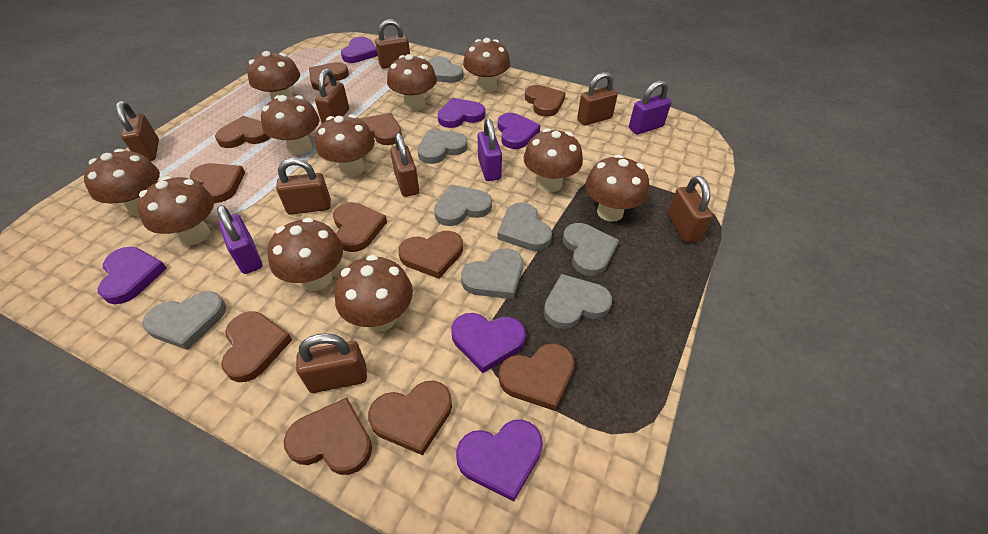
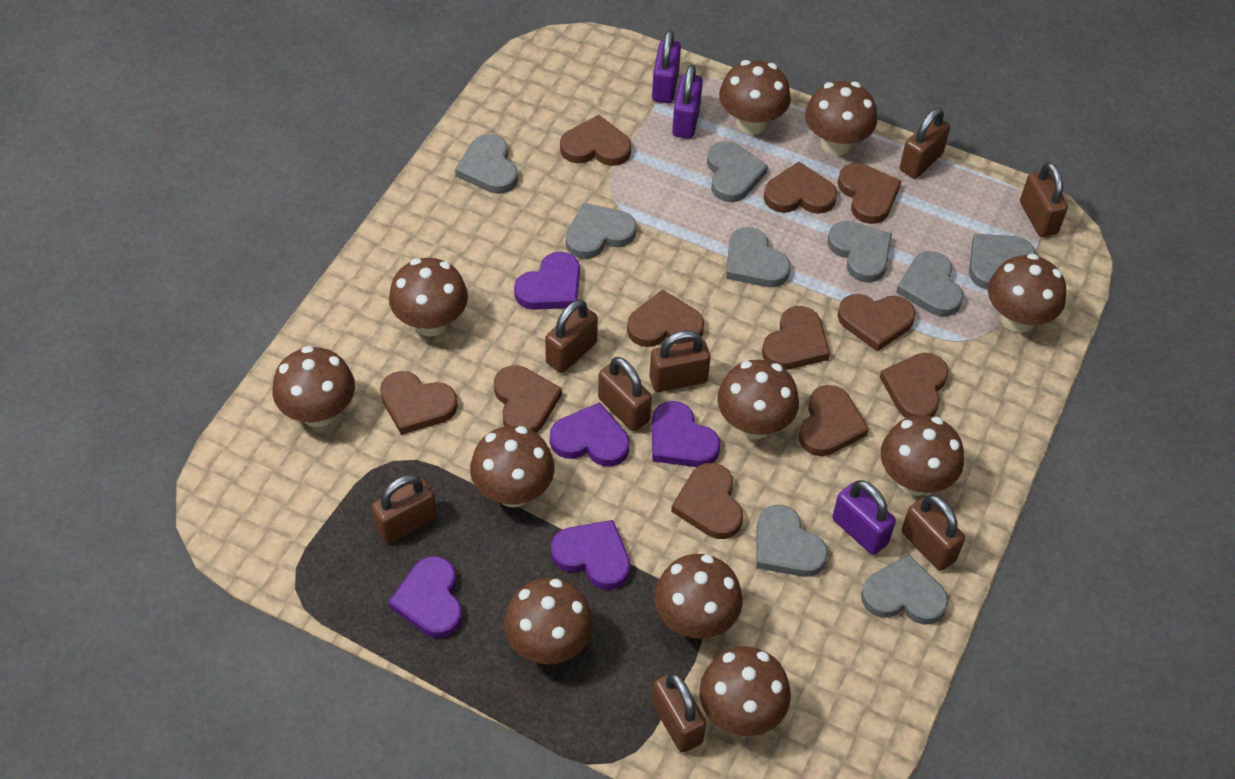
grey heart: [142,291,226,350] [418,130,468,164] [428,56,464,83] [434,185,492,226] [461,248,523,299] [497,202,552,251] [544,274,612,329] [563,223,619,276] = 8 -> [455,134,518,194] [566,203,637,259] [707,141,768,202] [726,227,791,287] [756,505,828,577] [827,221,892,283] [861,554,948,625] [896,251,963,317] [969,234,1036,290] = 9
purple heart: [97,247,167,304] [341,37,378,63] [438,98,485,128] [451,313,526,373] [456,420,543,502] [498,113,541,149] = 6 -> [388,556,462,638] [514,252,580,310] [550,402,629,466] [551,520,630,590] [652,401,721,467] = 5

